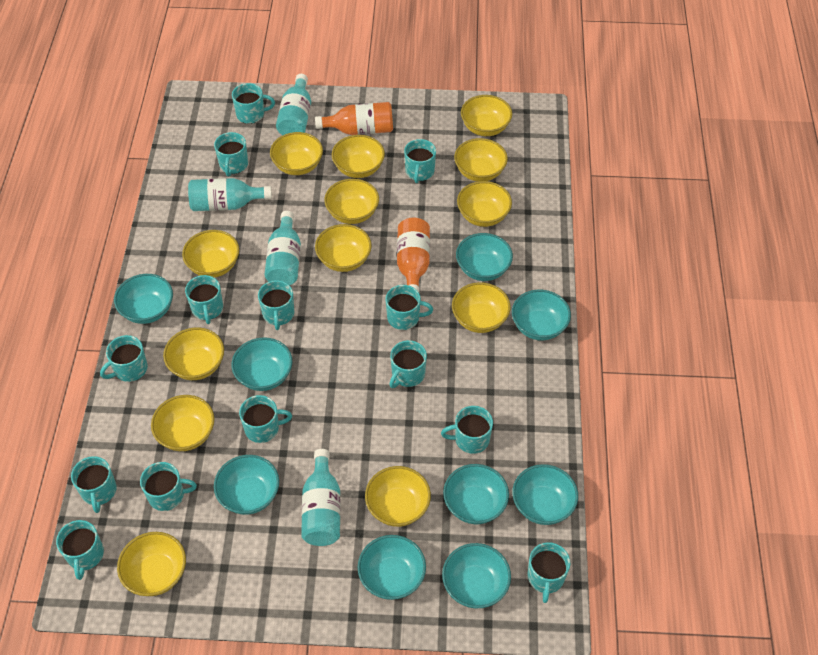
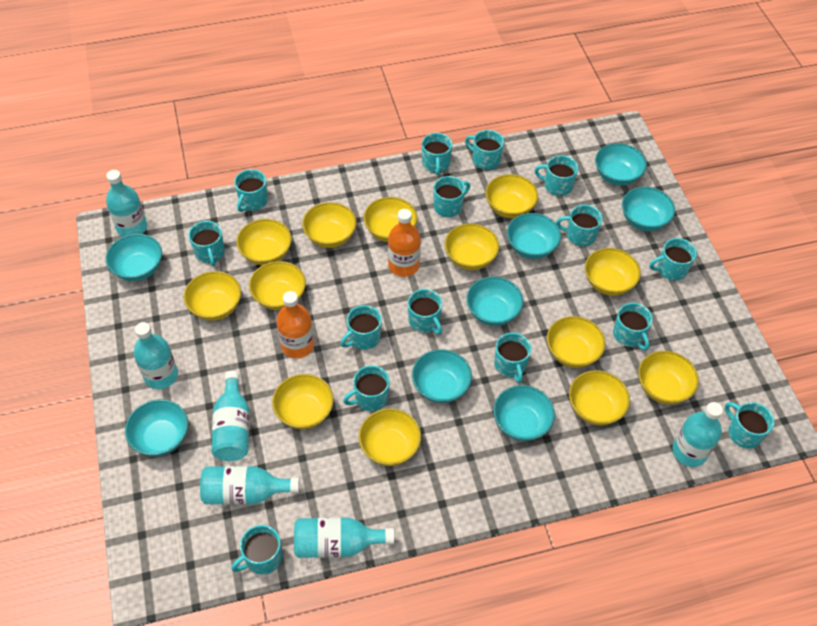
turquoise bottle: [188,178,272,211] [264,211,301,285] [276,74,311,135] [301,449,340,546] = 4 -> [106,170,147,237] [134,322,178,389] [200,466,300,505] [211,371,249,461] [294,517,394,558] [672,402,723,467] = 6
turquoise bowl: [114,274,173,324] [214,455,279,515] [231,337,292,391] [358,535,426,600] [442,543,511,608] [443,464,509,524] [456,233,513,281] [512,289,571,340] [512,464,578,525] = 9 -> [106,234,162,281] [125,399,188,457] [412,349,472,403] [466,276,523,326] [493,385,555,441] [507,213,561,259] [595,143,647,186] [622,187,675,231] = 8
turquoise mug: [56,520,104,580] [71,456,117,513] [100,335,148,382] [140,462,197,511] [185,275,223,324] [214,132,248,176] [232,83,275,124] [239,395,292,443] [258,280,294,330] [385,285,433,330] [389,340,427,388] [404,139,436,183] [441,406,493,454] [528,542,570,603] = 14 -> [188,221,225,266] [231,525,282,575] [234,169,268,212] [341,305,382,350] [343,365,390,411] [408,289,442,335] [422,133,452,175] [433,176,470,217] [465,130,504,170] [494,333,531,383] [535,155,578,196] [556,205,602,246] [613,303,653,350] [650,238,697,281] [725,402,774,449] = 15

